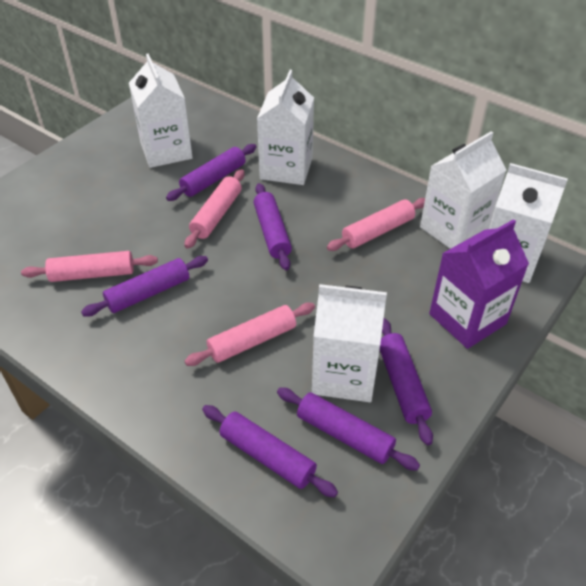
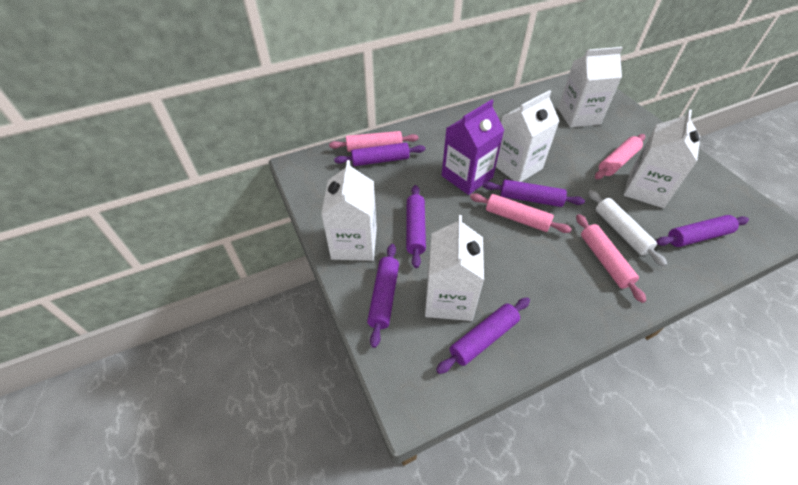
white rolling pin: none = 0 -> [588,190,667,267] = 1

